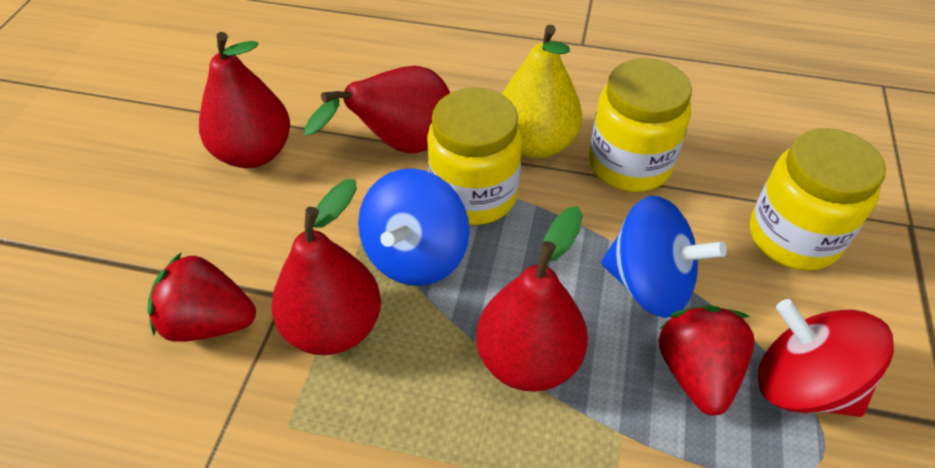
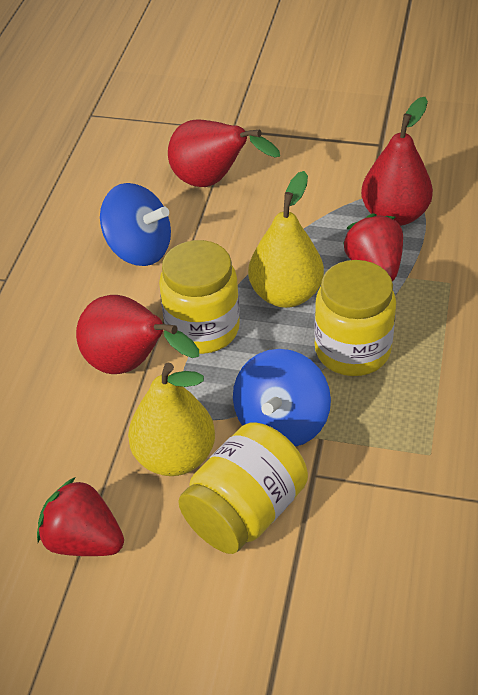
red pear: [199,32,290,168] [271,179,381,355] [304,66,450,154] [476,206,588,392] = 4 -> [76,295,199,374] [168,120,280,187] [361,97,433,226] = 3
red spinning top: [758,299,894,417] = 1 -> none = 0
yellow pear: [502,25,582,158] = 1 -> [128,362,215,476] [248,171,324,308] = 2

